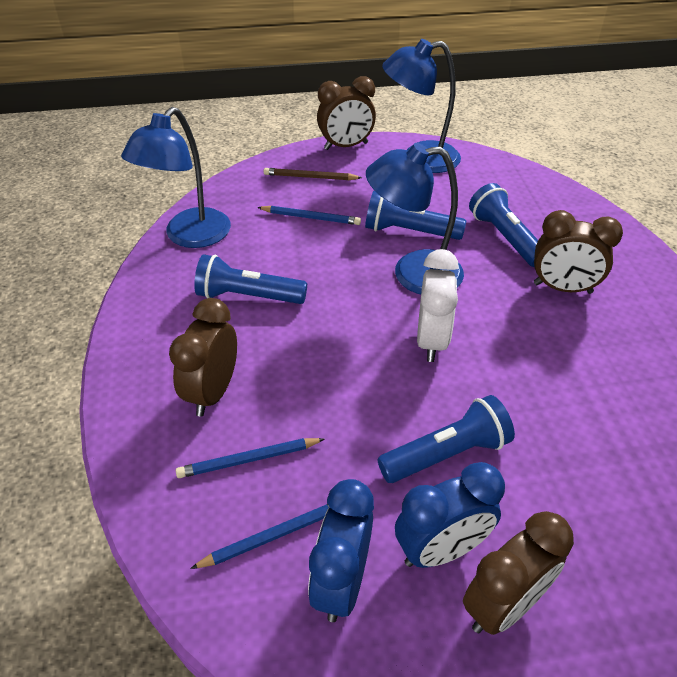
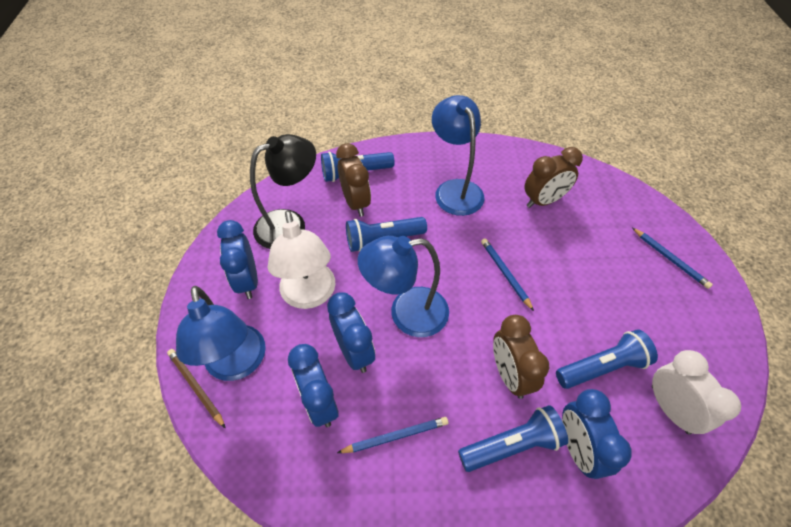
black lamp: none = 0 -> [250,134,316,249] = 1
blue clock: [308,479,374,622] [395,462,505,568] = 2 -> [217,220,258,299] [288,344,339,427] [327,292,375,373] [562,389,632,479] = 4
brown clock: [169,298,237,417] [317,76,376,150] [463,511,574,635] [534,210,623,294] = 4 -> [336,143,371,217] [493,315,549,399] [524,147,583,208] = 3
white lamp: none = 0 -> [267,210,336,309] = 1

